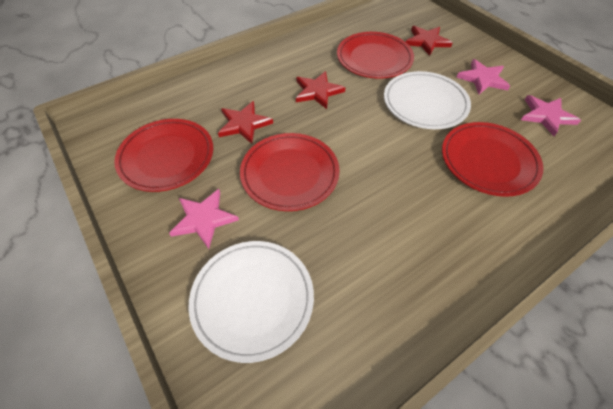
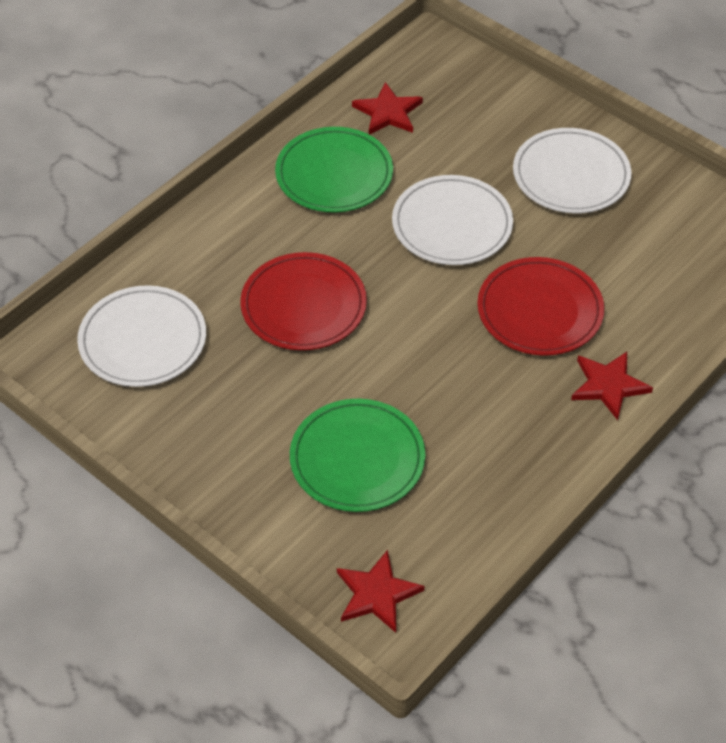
green plate: none = 0 -> [275,127,393,212] [290,399,425,512] = 2
pink star: [169,189,239,249] [456,59,510,94] [521,95,581,136] = 3 -> none = 0
red plate: [114,119,213,192] [240,133,340,211] [337,32,414,79] [442,122,543,197] = 4 -> [241,252,367,350] [477,257,604,356] = 2
white plate: [189,241,314,363] [384,71,471,129] = 2 -> [77,285,206,387] [392,175,513,265] [513,128,632,213] = 3

